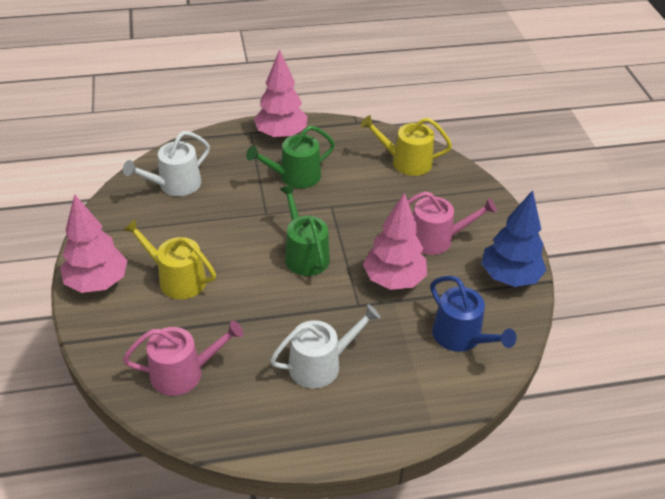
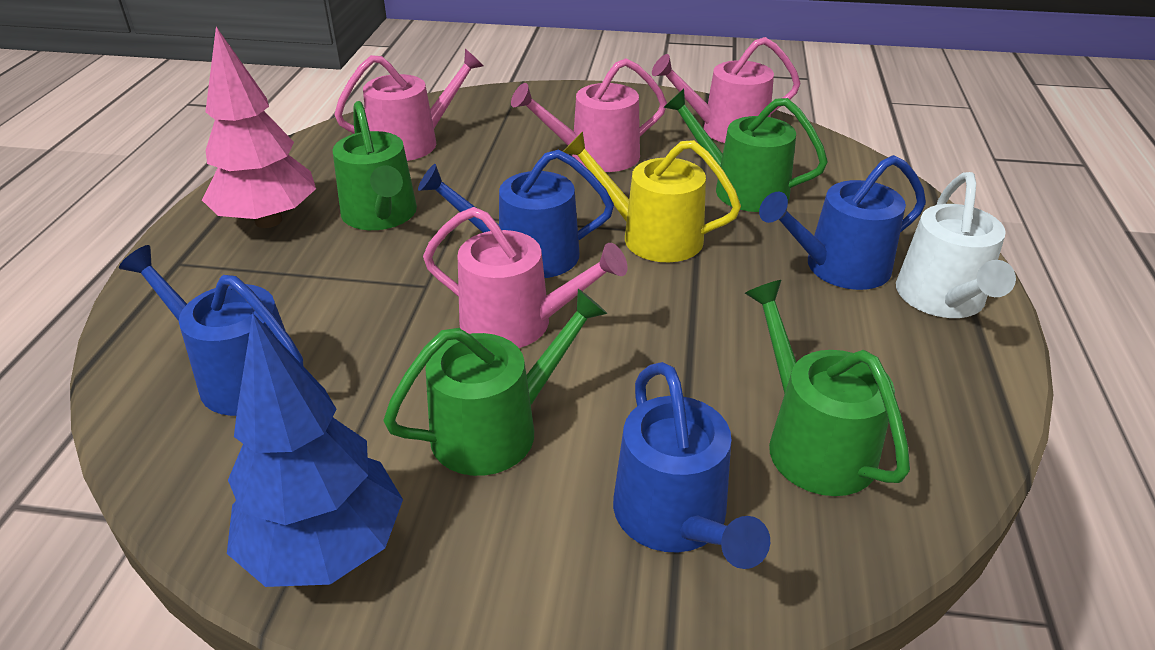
blue watering can: [431,276,517,352] = 1 -> [119,245,304,416] [418,150,614,278] [613,362,770,569] [759,155,926,290] = 4
green watering can: [246,125,335,189] [280,185,330,276] = 2 -> [333,101,417,230] [383,289,608,476] [663,89,828,212] [745,280,910,496] = 4
pink tree: [60,194,127,293] [254,49,308,139] [363,193,427,290] = 3 -> [202,27,316,228] = 1
pink watering can: [123,321,244,396] [407,191,497,255] = 2 -> [334,49,484,161] [423,207,627,348] [511,58,667,172] [652,37,801,143] = 4
white watering can: [123,131,210,196] [270,304,381,388] = 2 -> [896,172,1016,318] = 1
yellow watering can: [123,219,216,299] [360,115,452,176] = 2 -> [563,131,741,262] = 1

